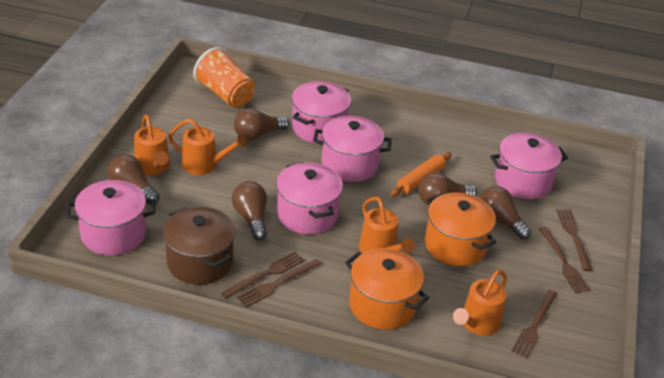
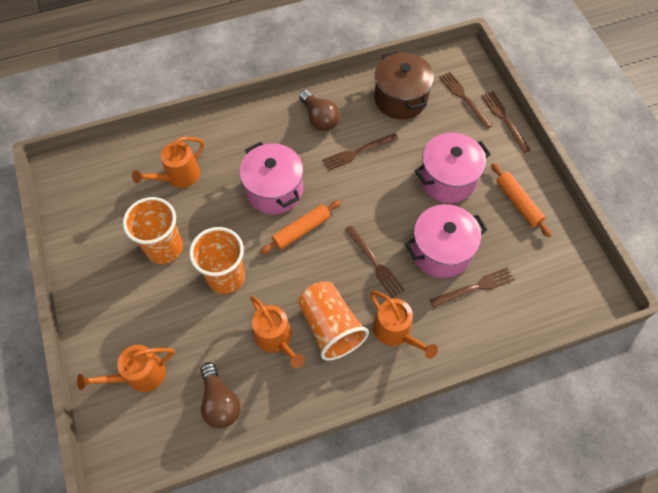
brown light bulb: [108,155,160,205] [232,181,267,240] [234,108,289,140] [418,173,477,205] [480,186,531,240] = 5 -> [201,362,241,429] [299,90,340,131] = 2
orange cup: [193,47,256,108] = 1 -> [123,197,183,264] [189,227,245,294] [298,281,369,361] = 3
orange pot: [345,248,429,330] [425,192,496,266] = 2 -> none = 0
orange rolling pin: [390,152,452,197] = 1 -> [260,200,341,254] [491,163,552,237] = 2
pink pot: [66,180,155,255] [276,162,343,234] [292,81,351,144] [313,116,392,182] [490,133,568,199] = 5 -> [240,142,304,214] [405,204,487,278] [415,133,491,203] = 3

